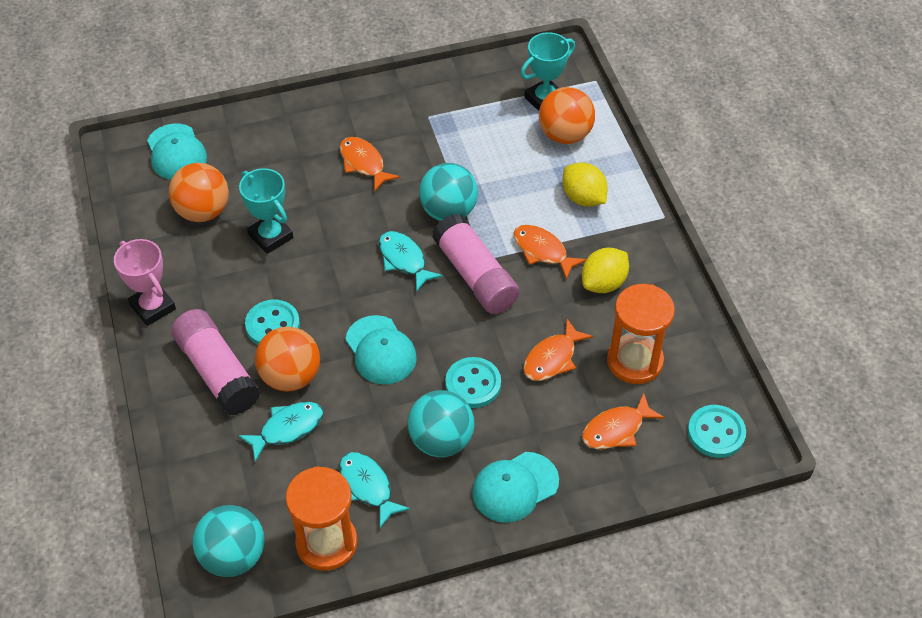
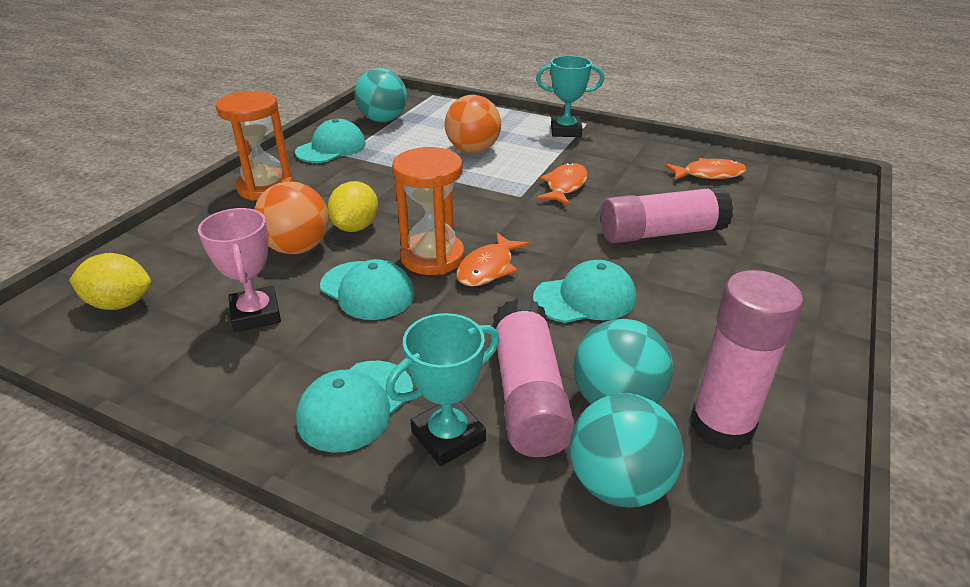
orange ball: [169,163,229,222] [255,327,320,392] [539,87,595,144] = 3 -> [254,181,329,254] [444,95,501,153] = 2
orange fish: [340,137,400,191] [514,225,587,280] [523,319,593,381] [582,393,665,449] = 4 -> [457,233,529,287] [537,162,587,206] [665,158,746,180] = 3
pink glue stick: [171,309,261,416] [432,214,520,314] = 2 -> [492,298,575,457] [601,186,733,243] [690,270,803,451] = 3
turquoise button: [245,300,300,345] [445,357,501,408] [688,405,746,458] = 3 -> none = 0
turquoise cap: [147,123,207,180] [345,315,417,384] [472,452,559,523] = 3 -> [295,119,366,163] [296,361,413,453] [320,259,415,320] [533,260,636,323] = 4
turquoise fish: [238,402,324,462] [339,452,410,528] [379,231,443,292] = 3 -> none = 0

